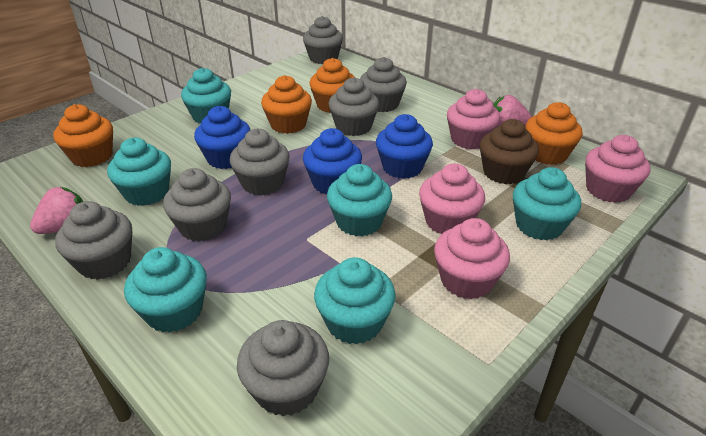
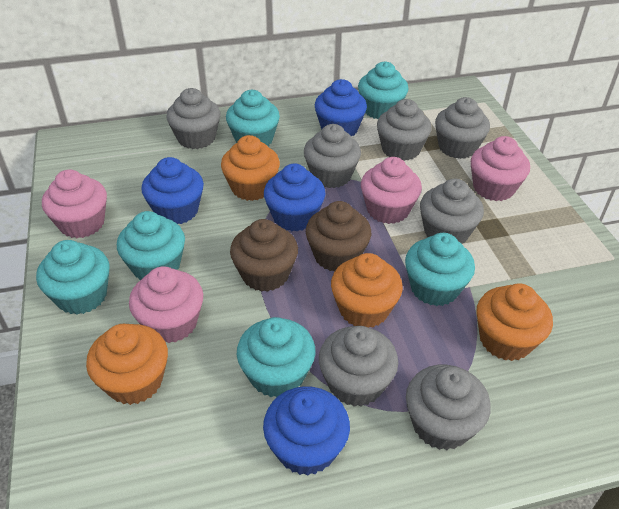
blue cupcake: [194,106,250,169] [303,128,362,194] [376,114,433,179] = 3 -> [141,157,204,224] [263,386,350,476] [264,163,325,231] [315,79,367,137] = 4
brown cupcake: [480,119,539,184] = 1 -> [230,219,298,292] [306,201,371,272] = 2
pink strawberry: [30,187,83,234] [494,95,532,127] = 2 -> none = 0

